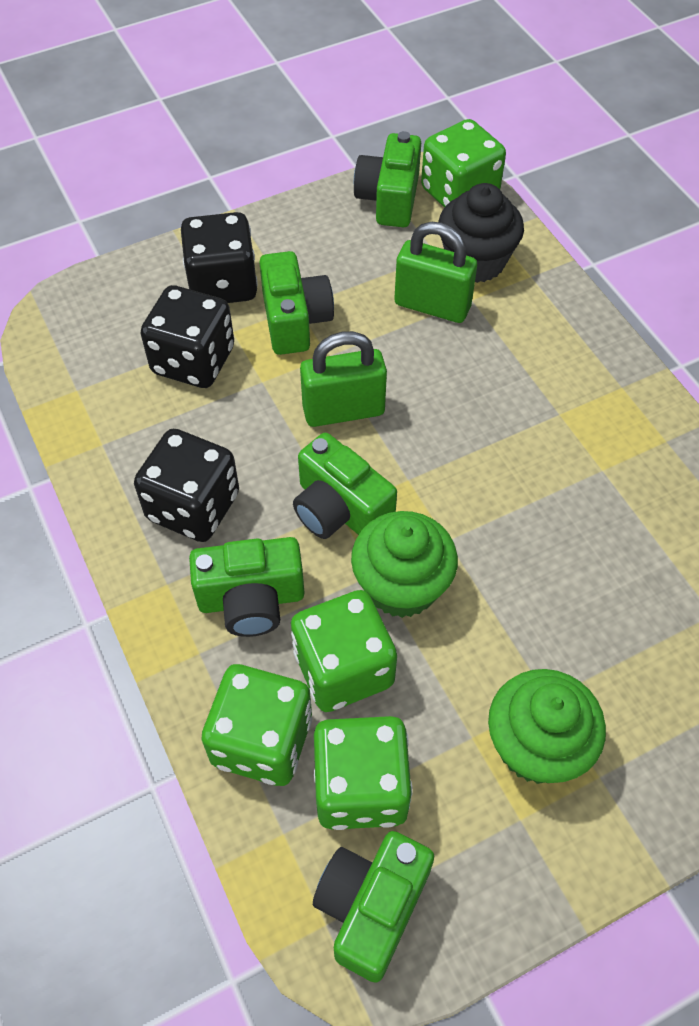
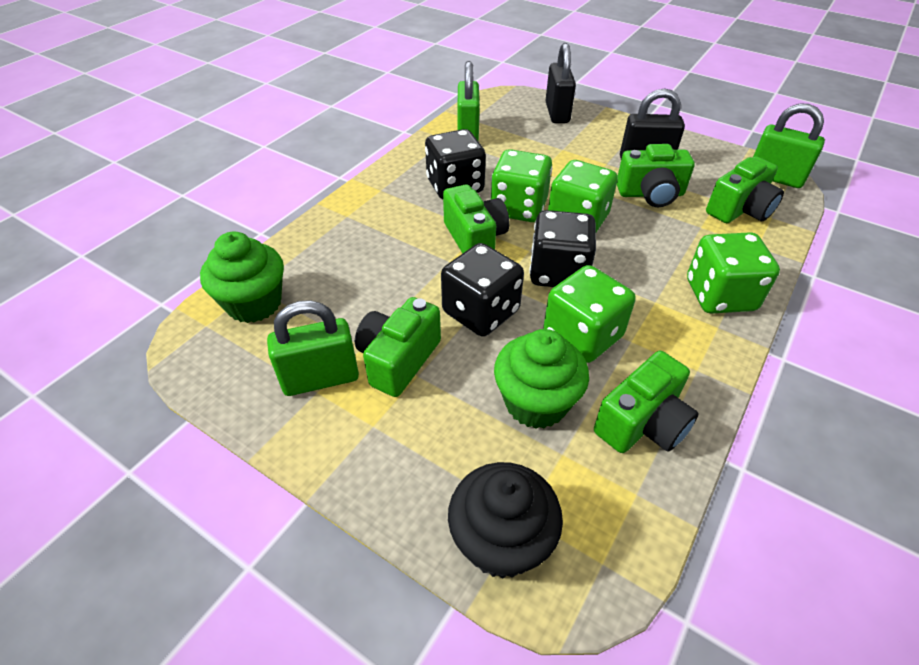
black padlock: none = 0 -> [546,43,576,123] [620,89,685,159] = 2
green padlock: [300,331,387,427] [394,222,477,323] = 2 -> [267,300,359,396] [458,61,480,140] [753,103,825,188] = 3

